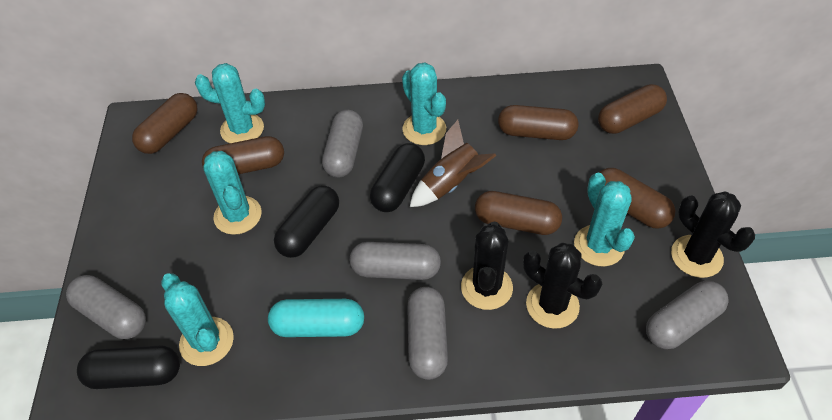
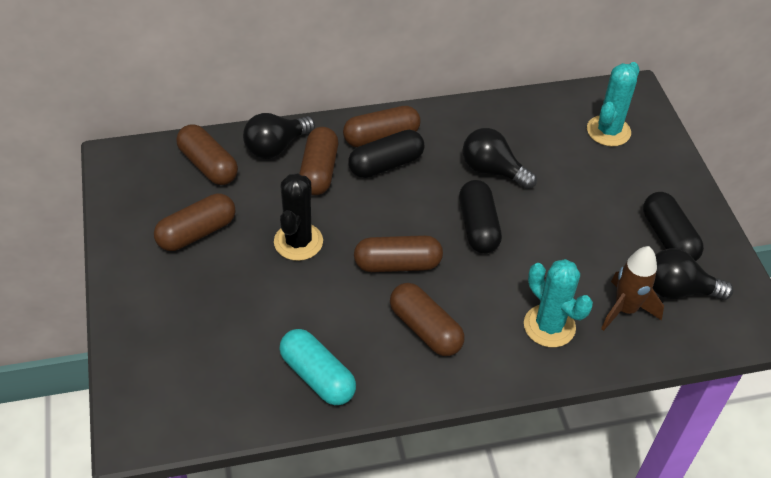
black cactus: [461,222,513,310] [523,243,602,329] [671,191,755,278] = 3 -> [274,173,323,261] = 1
black light bulb: none = 0 -> [243,113,315,159] [463,128,537,189] [653,248,734,300] = 3
grey capsule: [66,275,146,339] [322,110,363,178] [350,242,441,280] [407,287,448,380] [646,281,729,349] = 5 -> none = 0
turquoise cactus: [161,273,234,366] [195,63,265,143] [203,151,262,235] [402,63,446,145] [574,173,635,266] = 5 -> [524,259,593,347] [587,62,640,146] = 2

